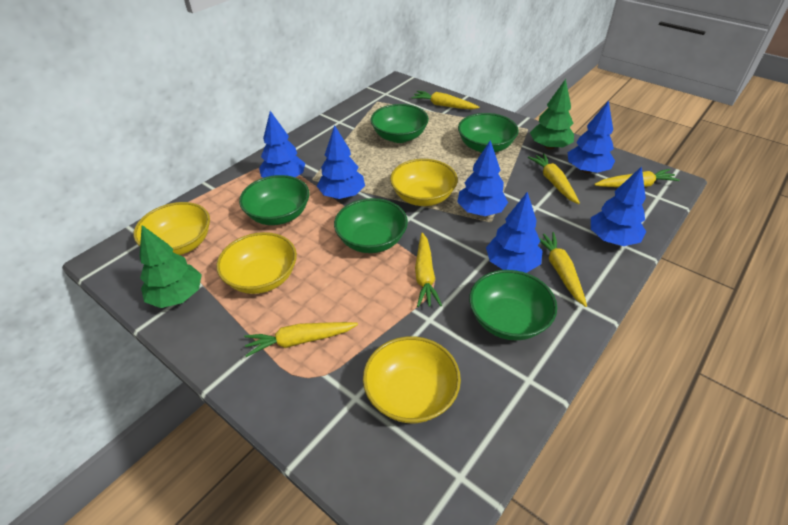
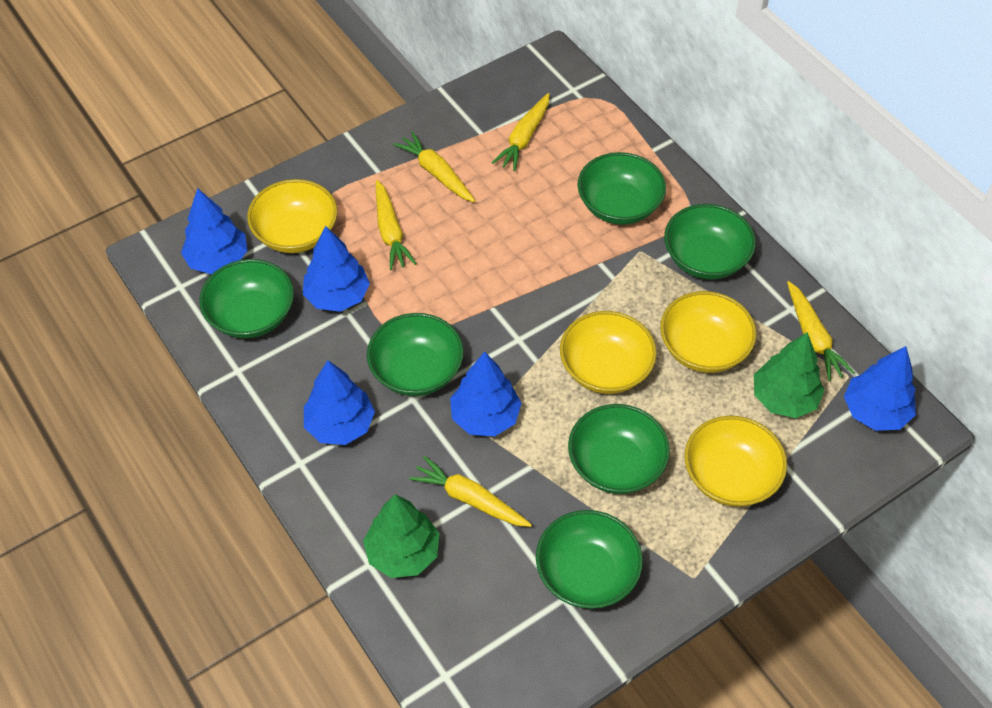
blue tree: [259,111,305,178] [317,125,365,199] [457,140,508,216] [486,192,542,273] [568,101,615,174] [591,166,646,246] = 6 -> [181,188,247,274] [303,226,370,312] [304,360,375,445] [450,351,522,436] [844,346,916,431] = 5
green bowl: [239,175,309,225] [334,198,408,253] [371,104,429,143] [458,113,519,153] [469,270,557,340] = 5 -> [199,259,294,338] [367,313,464,396] [536,510,643,609] [568,404,670,494] [577,152,666,225] [664,204,756,280] = 6
yellow carrot: [244,322,358,357] [412,91,479,109] [415,233,442,307] [528,153,580,204] [539,232,587,307] [594,169,680,187] = 6 -> [376,180,417,270] [393,131,475,202] [409,456,532,527] [492,93,549,171] [787,281,855,381] = 5

